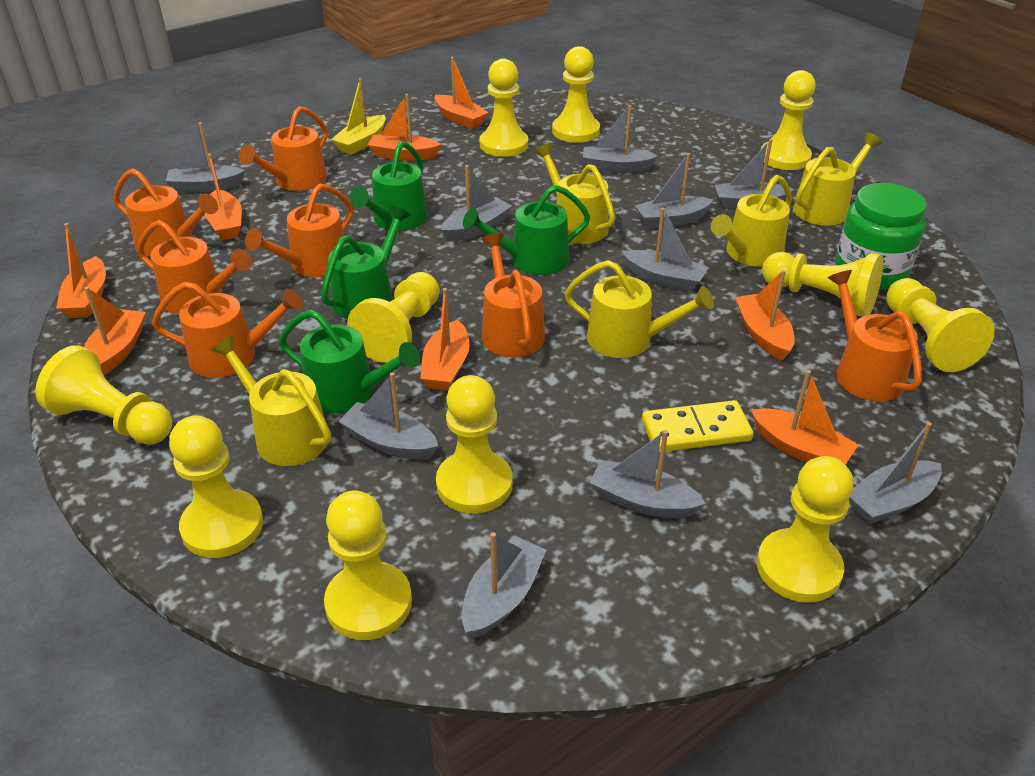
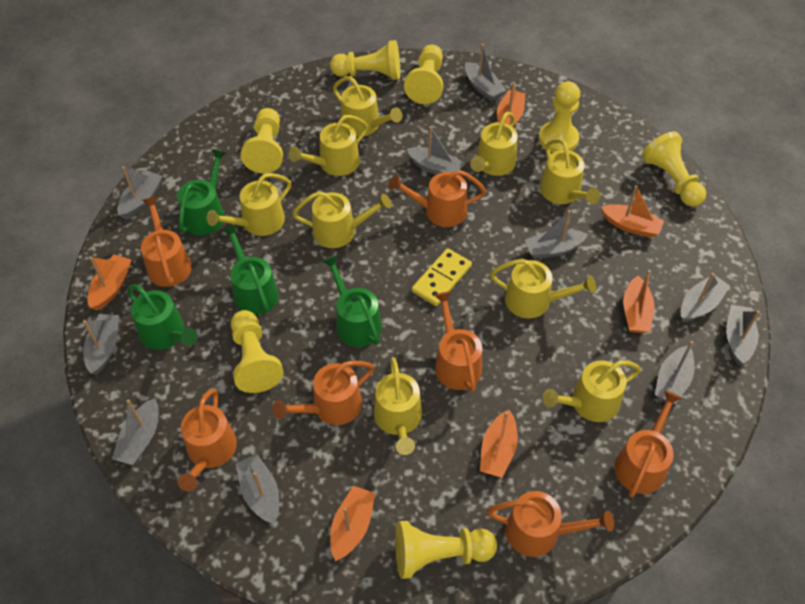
green jar: [835,183,927,290] = 1 -> none = 0
orange boat: [56,223,106,318] [84,287,146,375] [204,154,242,240] [368,94,442,161] [420,288,470,391] [435,57,489,129] [735,270,795,361] [751,370,859,464] = 8 -> [87,255,132,310] [330,486,375,561] [480,410,518,478] [497,82,525,127] [601,185,664,238] [623,270,655,333] = 6
yellow boat: [331,78,386,155] = 1 -> none = 0
yellow pawn: [35,345,172,445] [169,416,263,558] [324,491,412,640] [347,272,440,363] [436,375,513,514] [480,59,528,157] [552,46,600,143] [757,456,853,602] [761,70,816,170] [762,252,883,317] [886,278,995,372] = 11 -> [231,310,284,393] [241,108,283,174] [330,40,400,80] [395,521,497,579] [404,45,443,104] [539,81,580,153] [642,132,706,207] = 7
yellow watering can: [211,336,331,466] [534,143,615,244] [565,260,714,358] [711,175,792,267] [793,132,882,226] = 5 -> [207,173,291,236] [289,115,368,176] [292,191,392,248] [333,76,402,137] [374,357,422,455] [470,112,518,176] [490,259,596,318] [540,139,600,204] [543,360,641,422] = 9

